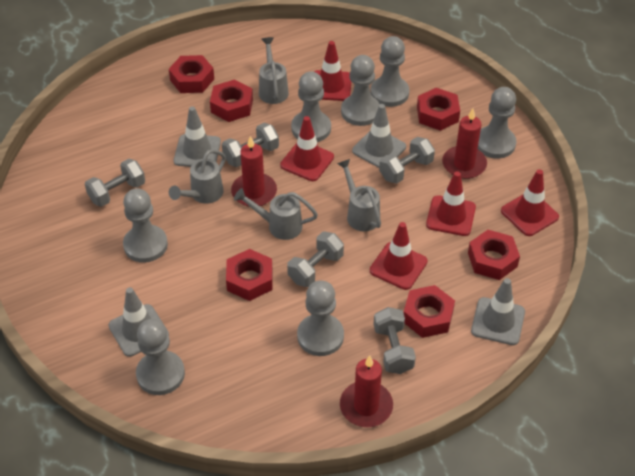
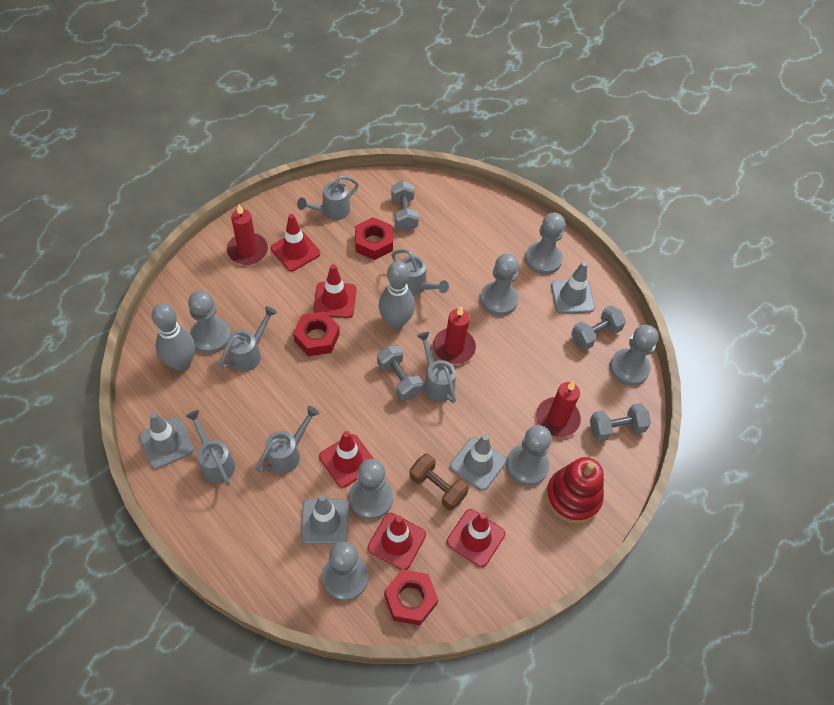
brown dumbbell: none = 0 -> [409,453,469,511] = 1
grey bowling pin: none = 0 -> [152,303,195,371] [379,261,415,329] = 2
grey dumbbell: [85,159,145,207] [222,123,279,167] [287,232,344,287] [374,307,416,374] [379,137,435,184] = 5 -> [377,345,423,401] [391,181,419,231] [571,305,626,350] [590,403,651,441] = 4
grey watering can: [169,149,226,204] [234,188,318,240] [259,37,289,104] [337,159,381,232] = 4 -> [185,410,235,486] [219,306,277,372] [256,406,320,474] [297,176,359,220] [392,249,449,295] [417,332,456,403] = 6
red nut: [169,55,214,93] [210,79,253,122] [226,249,273,301] [404,285,455,338] [417,88,460,131] [468,230,520,280] = 6 -> [293,311,340,356] [355,217,393,260] [384,569,438,625] = 3
red stacking toy: none = 0 -> [546,457,604,524] = 1

